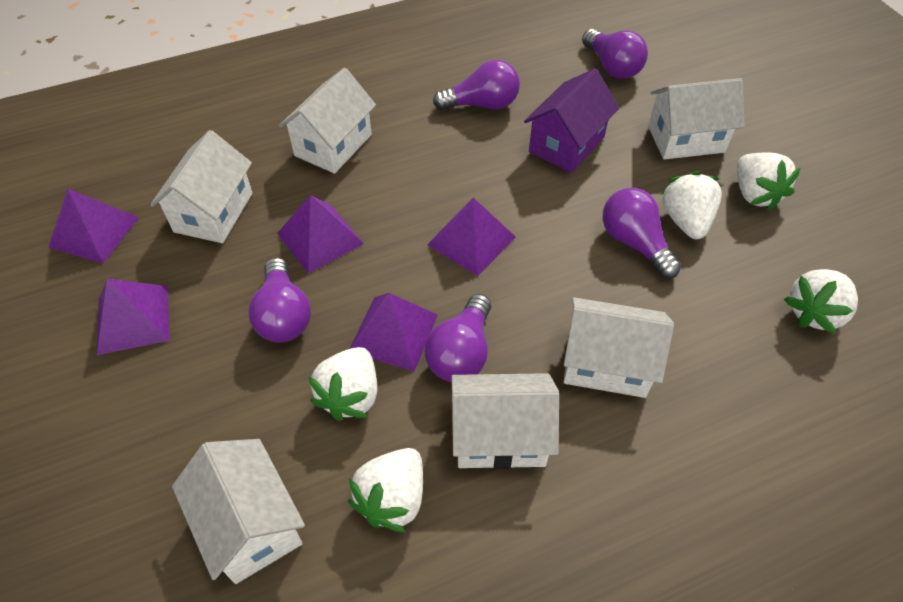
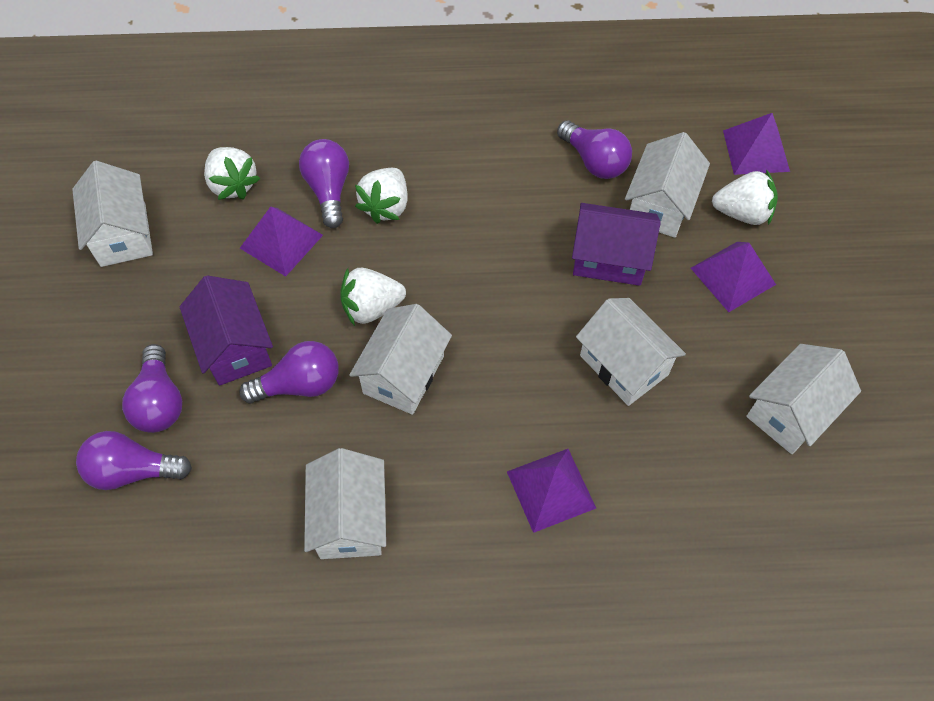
purple house: [524,68,619,173] = 1 -> [180,275,273,386] [572,203,661,286] = 2
purple pyramid: [48,188,139,264] [97,279,169,355] [277,195,364,274] [350,293,438,372] [427,198,516,276] = 5 -> [240,207,323,276] [507,449,596,533] [691,242,776,312] [723,113,790,175] = 4
white strawberry: [308,347,377,421] [348,448,423,532] [661,171,722,239] [737,152,801,211] [784,269,858,334] = 5 -> [204,147,260,200] [340,268,406,326] [355,168,408,224] [712,169,778,225] = 4

